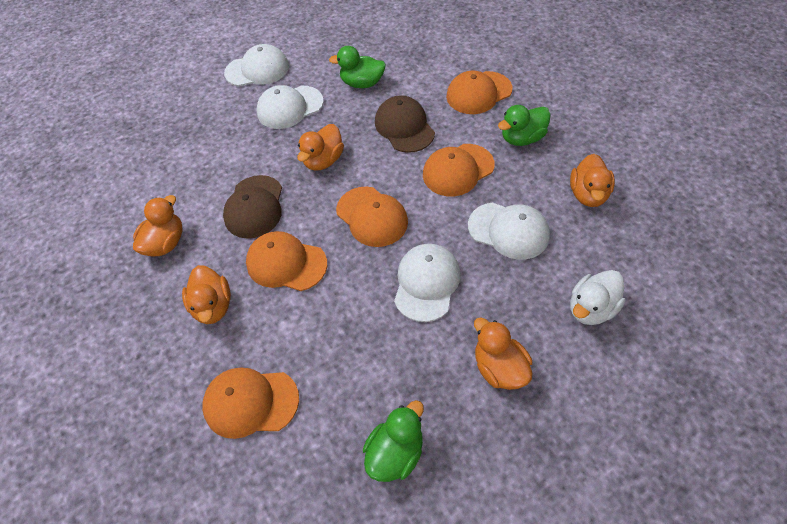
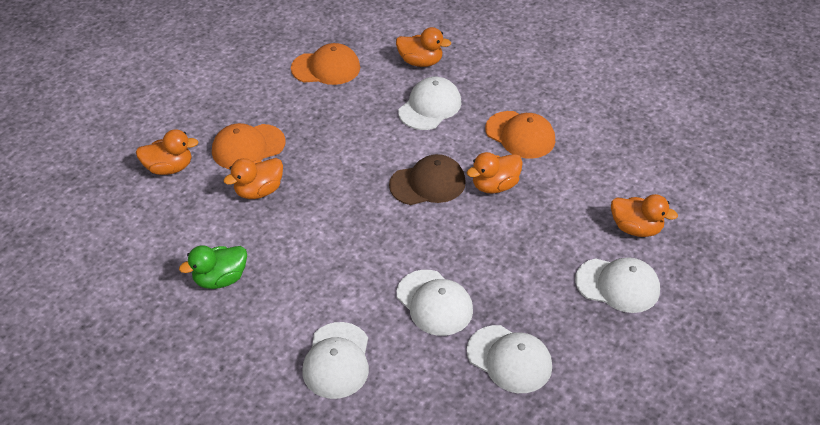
brown cap: [223,175,282,239] [375,95,435,153] = 2 -> [389,154,466,205] = 1
green duck: [329,46,386,88] [363,400,424,482] [498,105,551,146] = 3 -> [179,245,247,289] = 1
orange cap: [202,367,299,439] [246,231,327,291] [336,186,408,247] [423,144,495,196] [446,71,513,114] = 5 -> [212,123,286,169] [291,43,360,85] [485,111,555,159] = 3
white cap: [224,44,289,87] [257,85,324,129] [394,244,461,322] [468,202,550,260] = 4 -> [302,322,369,399] [397,270,473,336] [398,77,462,130] [467,325,552,393] [575,257,660,313] = 5
white duck: [570,270,626,325] = 1 -> none = 0

